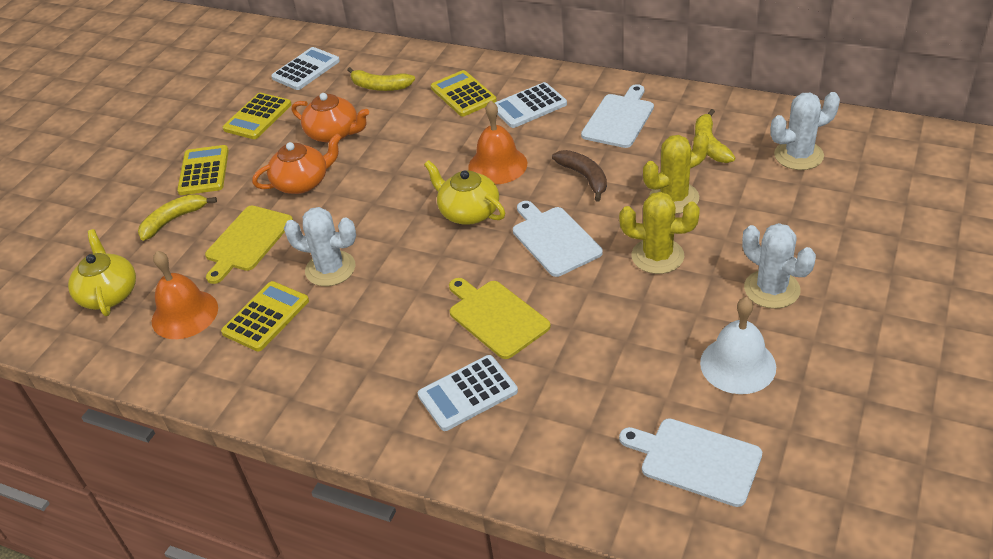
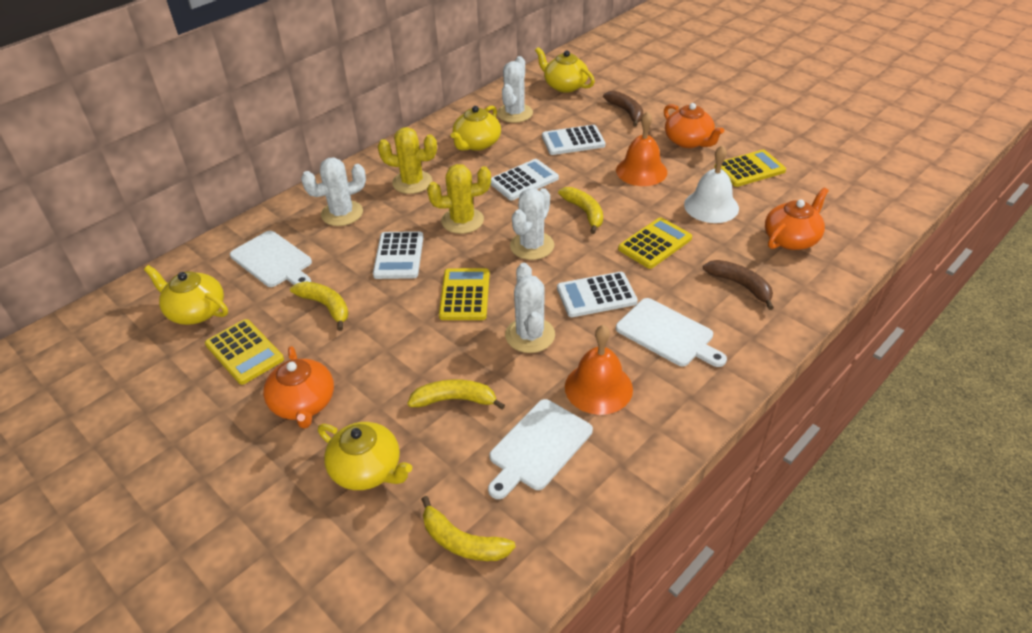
brown banana: [552,150,607,202] = 1 -> [603,91,643,127] [703,260,774,310] = 2
orange teapot: [252,133,342,194] [292,93,369,143] = 2 -> [263,346,334,429] [664,103,724,148] [765,187,829,250] = 3
white cactus: [284,207,356,286] [742,223,816,309] [770,92,840,170] = 3 -> [301,157,366,226] [497,56,533,123] [505,263,555,353] [510,188,554,260] = 4
white calculator: [271,47,340,90] [418,355,518,431] [495,82,567,128] = 3 -> [373,231,424,279] [491,159,559,200] [542,125,605,155] [557,272,638,317] = 4
yellow banana: [138,194,217,241] [347,67,415,91] [695,109,735,163] = 3 -> [290,282,349,331] [408,379,505,410] [421,496,516,561] [558,187,603,234] = 4
yellow cutting board: [205,206,293,284] [449,278,551,359] = 2 -> none = 0
yellow teapot: [68,229,136,316] [424,160,505,225] = 2 -> [144,265,228,325] [318,422,412,490] [451,106,501,151] [535,47,595,93] = 4

